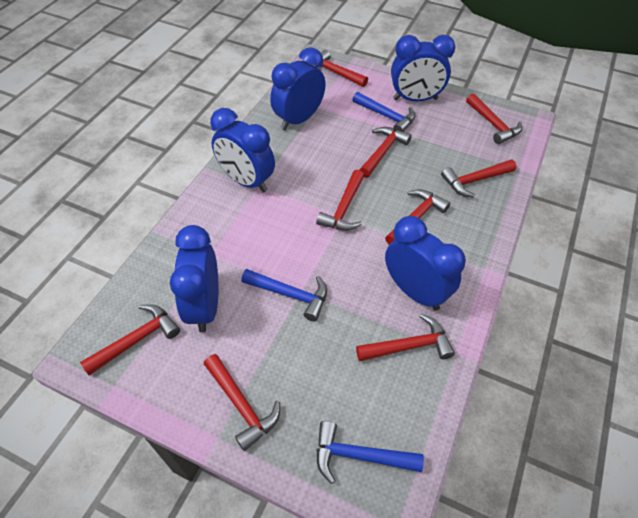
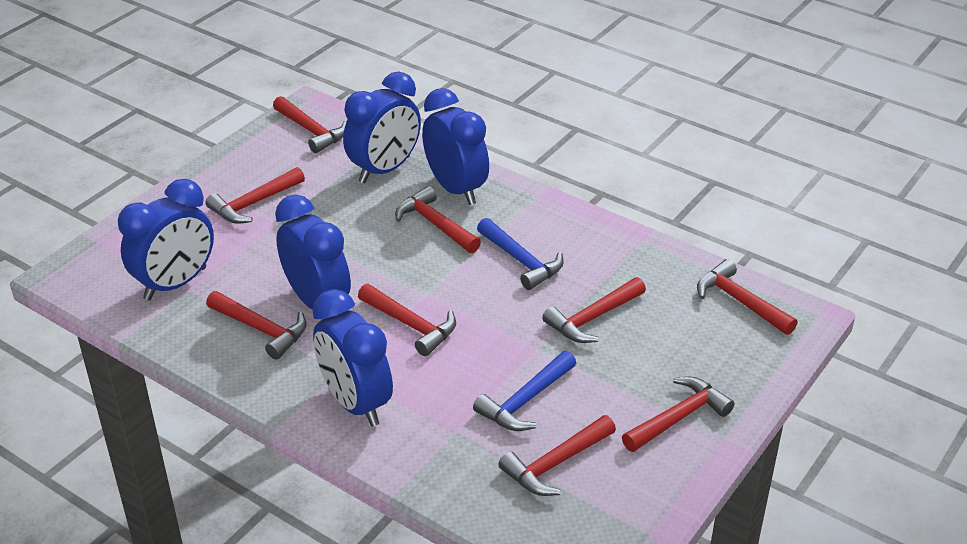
blue hammer: [241,269,327,321] [317,421,424,484] [353,92,416,132] = 3 -> [473,351,576,431] [477,218,564,290] = 2

